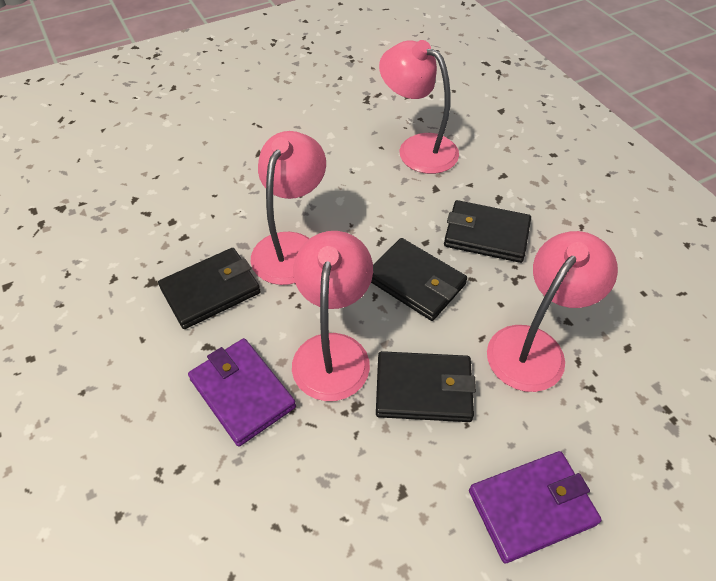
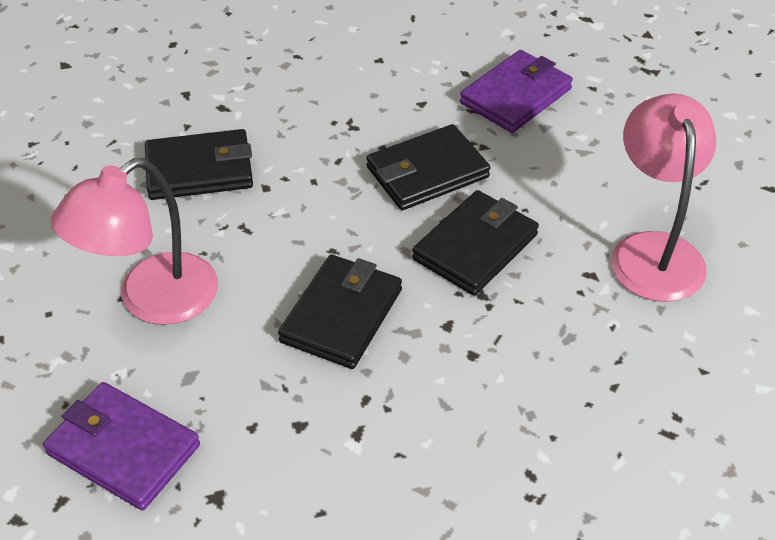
pink lamp: [251,131,326,285] [292,231,373,401] [379,40,459,174] [487,231,618,392] = 4 -> [51,158,218,325] [611,93,716,302] = 2

